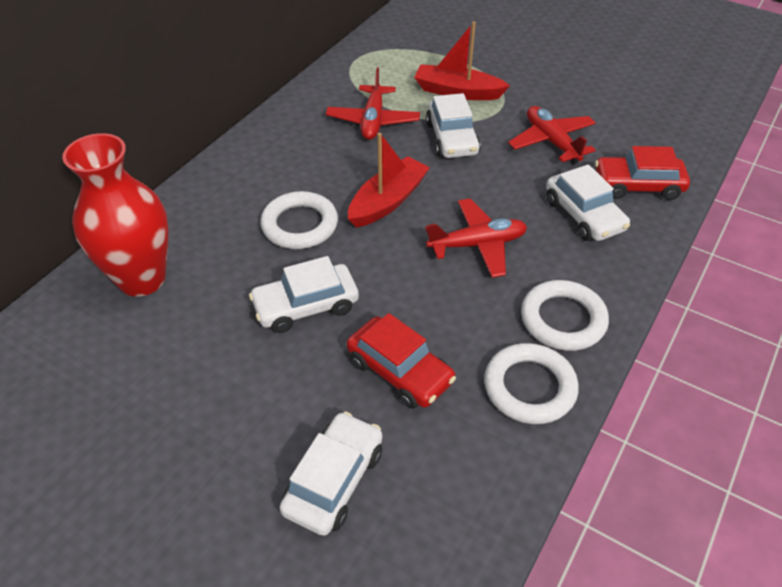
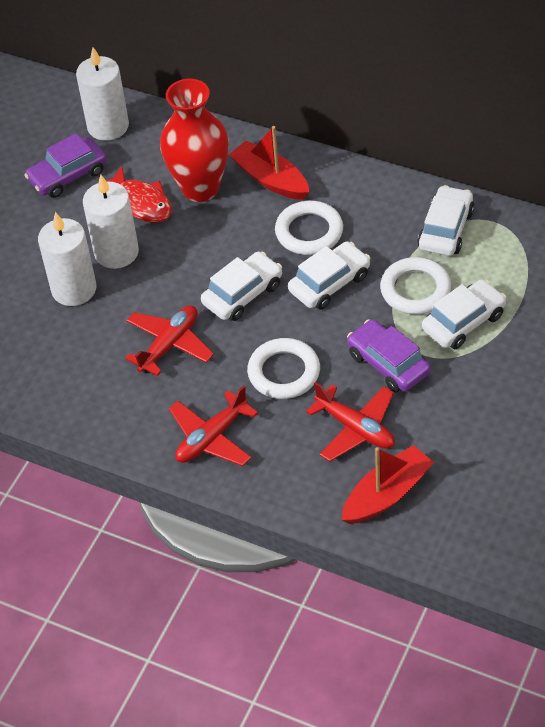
purple car: none = 0 -> [24,133,107,198] [347,319,431,392] = 2
red car: [347,313,456,409] [595,146,690,200] = 2 -> none = 0
red fish: none = 0 -> [106,166,172,223] = 1
white candle: none = 0 -> [38,212,96,306] [76,47,129,141] [83,175,139,269] = 3

